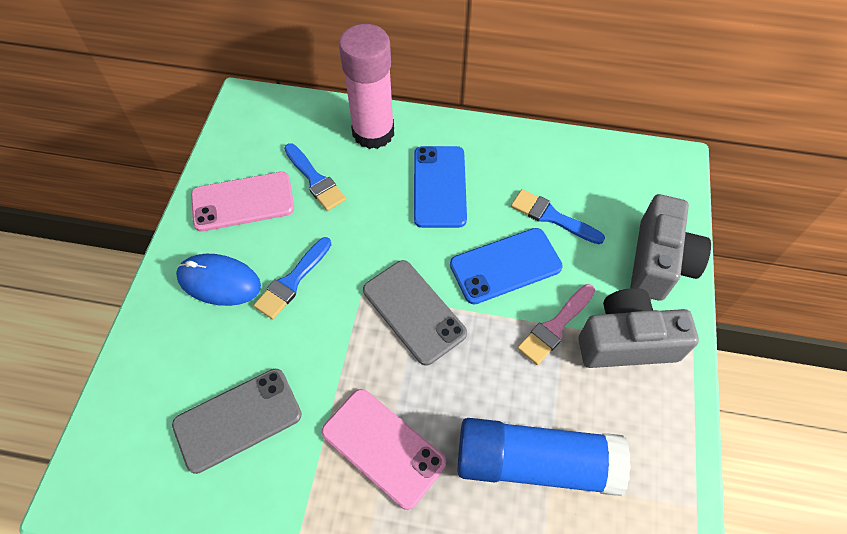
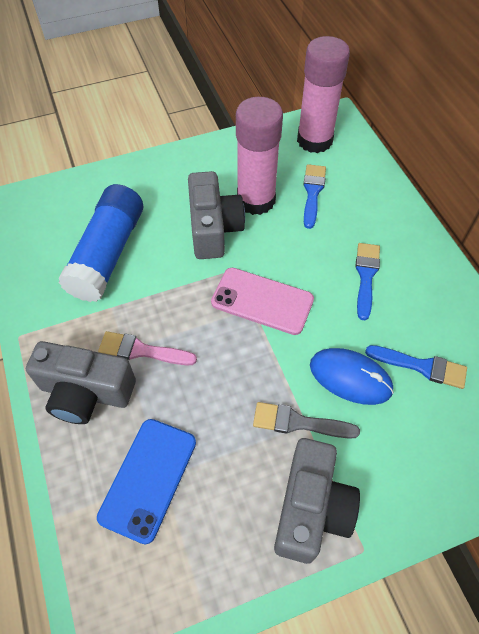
blue phone: [414,146,467,228] [450,228,563,304] = 2 -> [97,419,196,545] = 1
grey brush: none = 0 -> [253,402,360,439] = 1
grey camera: [578,288,699,368] [630,194,711,301] = 2 -> [26,341,136,424] [188,171,245,259] [274,438,360,564] = 3
grey phone: [172,369,302,474] [363,260,467,366] = 2 -> none = 0
pink glue stick: [339,24,394,149] = 1 -> [236,97,283,215] [297,36,350,153] = 2
pink phone: [191,172,294,232] [321,389,446,510] = 2 -> [211,268,314,335] = 1

